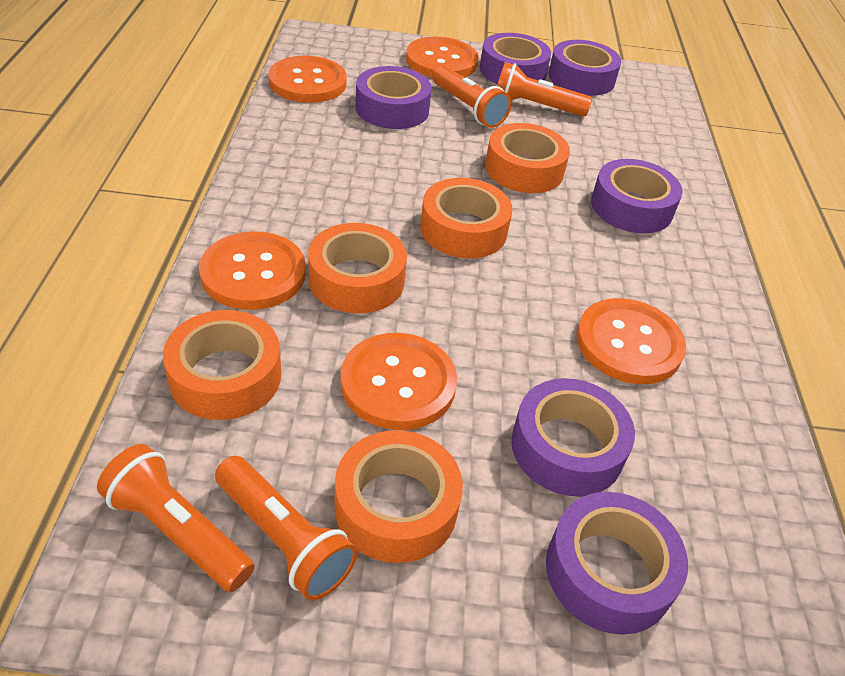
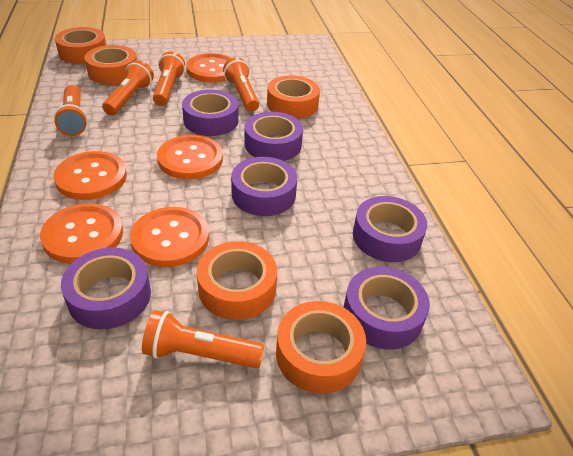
orange flashlight: [97,444,255,592] [215,456,357,601] [432,65,511,128] [497,62,592,117] = 4 -> [54,85,88,136] [102,60,154,115] [142,310,265,368] [153,51,185,106] [223,57,259,112] = 5

